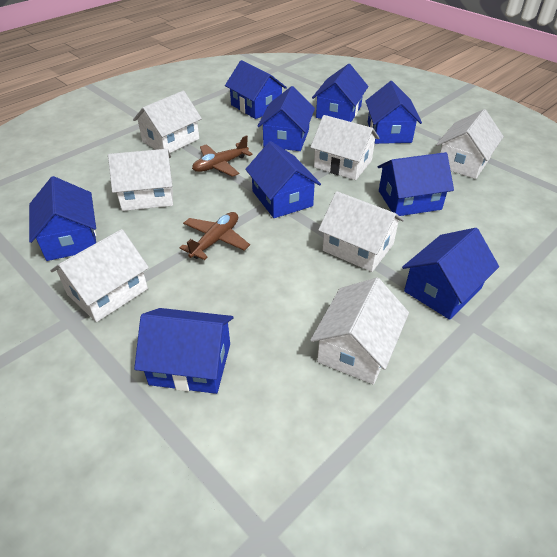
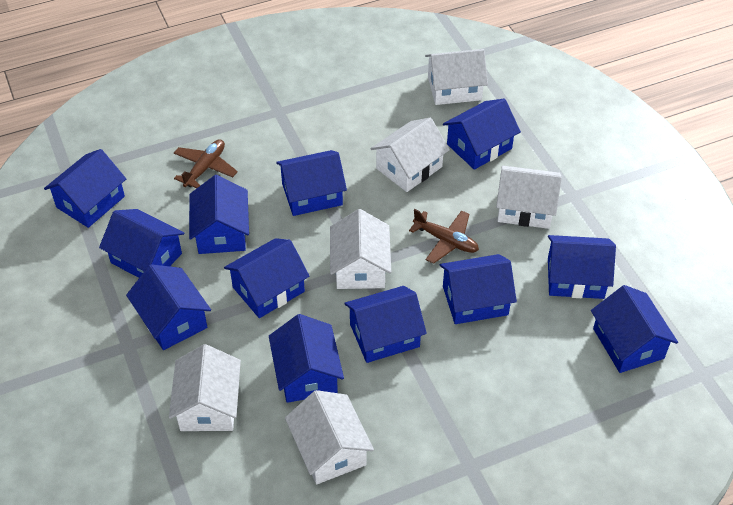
blue house: [29,176,96,261] [134,308,233,394] [225,60,287,119] [245,141,321,218] [258,86,315,151] [312,64,369,122] [365,81,422,144] [378,152,454,216] [402,228,499,320] = 9 -> [44,149,126,228] [99,209,184,278] [126,264,211,350] [189,175,249,254] [224,238,309,318] [269,314,344,403] [276,150,347,216] [344,286,427,363] [440,254,517,324] [443,99,521,170] [548,235,616,299] [591,285,678,373] = 12
white house: [50,229,149,322] [108,149,173,211] [133,91,202,153] [310,115,380,180] [310,277,409,385] [318,191,404,272] [436,109,504,179] = 7 -> [169,344,241,431] [285,390,374,484] [330,209,391,289] [370,118,450,192] [425,49,488,105] [496,166,562,229] = 6

